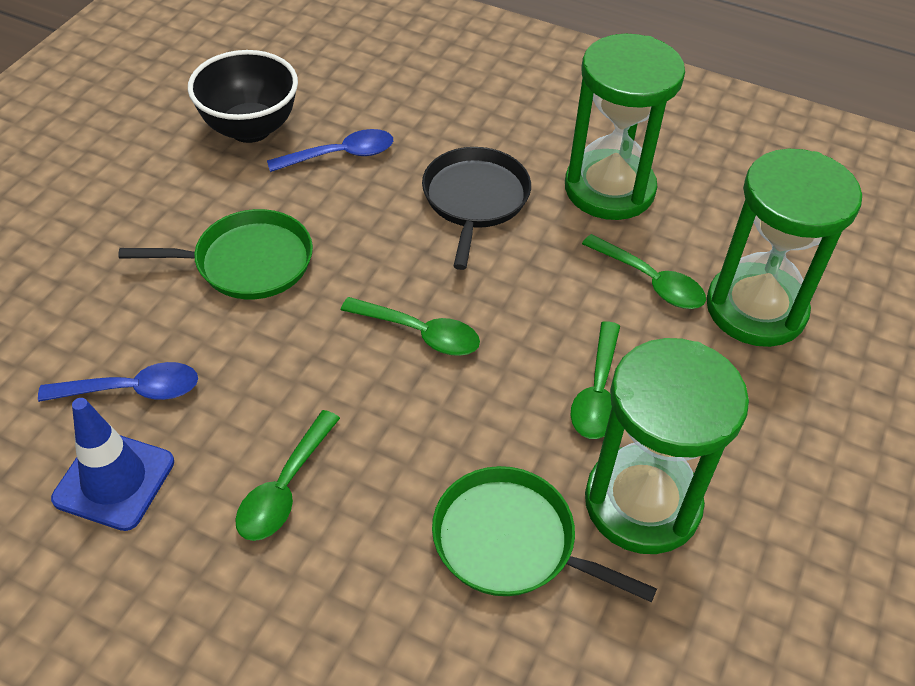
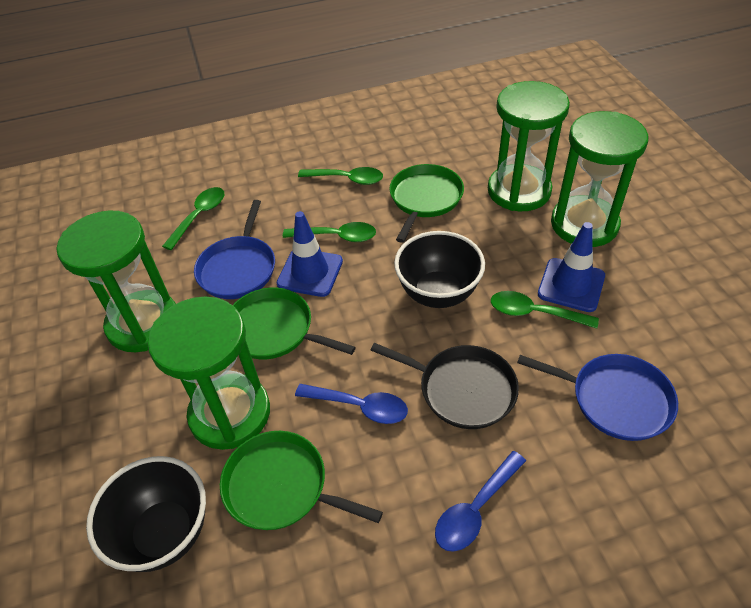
black bowl: [188,50,298,143] = 1 -> [86,456,206,572] [394,231,485,308] = 2
blue pan: none = 0 -> [194,200,275,299] [517,354,678,441] = 2
blue traffic cone: [51,398,174,531] = 1 -> [277,211,343,297] [538,222,605,312] = 2
green hourglass: [565,34,685,220] [585,338,749,554] [706,149,862,347] = 3 -> [57,211,176,352] [147,296,270,450] [488,81,570,211] [551,111,648,247] = 4
green pan: [118,209,313,299] [432,466,657,602] = 2 -> [220,431,383,530] [233,287,356,359] [390,164,464,243] = 3

